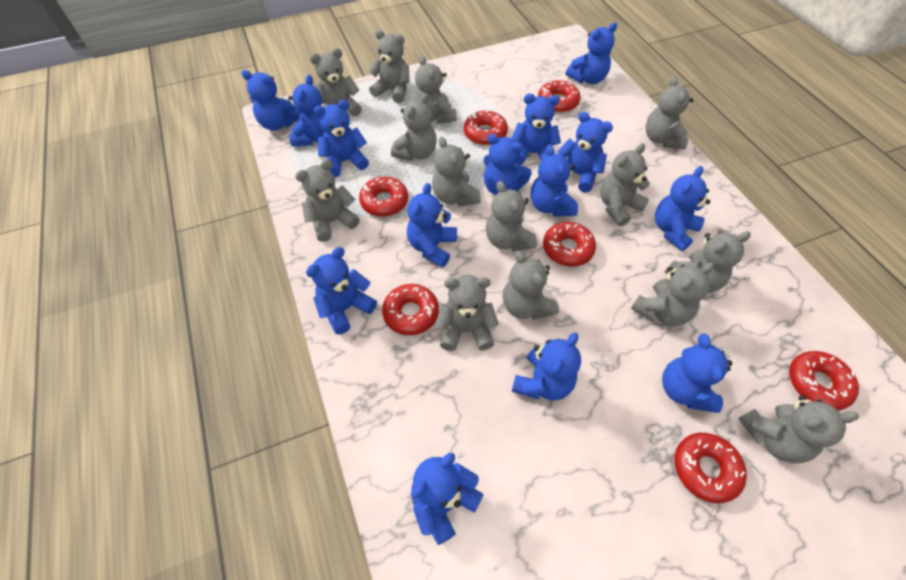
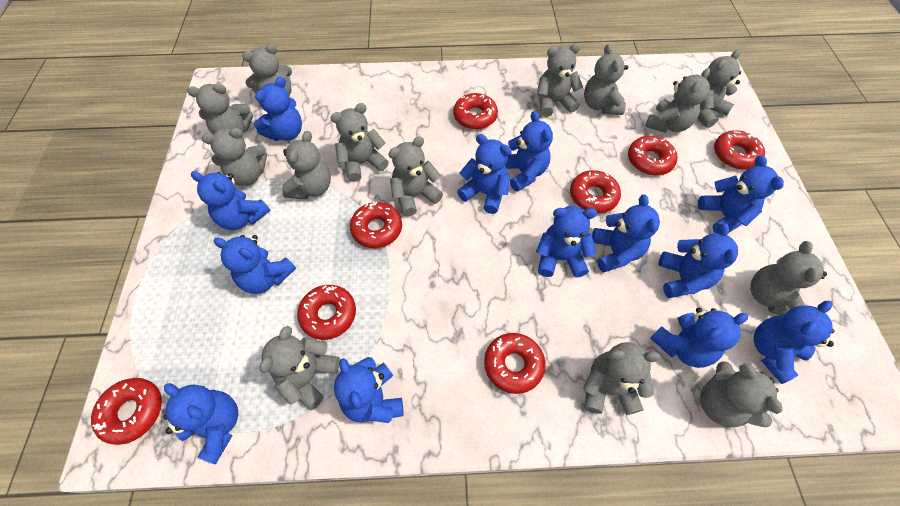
blue teddy bear: [241,70,301,131] [288,75,325,146] [306,247,377,335] [313,100,369,177] [407,183,457,267] [411,453,483,545] [483,134,532,195] [511,94,561,165] [512,333,581,401] [531,145,578,217] [557,112,613,193] [566,23,617,84] [655,166,710,251] [662,334,732,413] = 14 -> [163,383,238,464] [191,171,270,230] [213,235,296,294] [254,77,302,141] [334,357,404,423] [457,134,512,214] [505,111,553,192] [536,206,597,278] [592,195,660,273] [650,308,748,368] [659,223,738,298] [698,155,784,233] [754,301,835,384] = 13
red donut: [359,177,408,217] [382,284,439,335] [464,110,508,145] [538,80,581,113] [543,222,596,267] [674,433,747,503] [789,351,859,411] = 7 -> [91,378,162,445] [297,285,356,340] [350,201,402,248] [453,93,498,129] [484,333,546,394] [570,170,621,213] [628,136,678,176] [714,130,765,170] = 8

